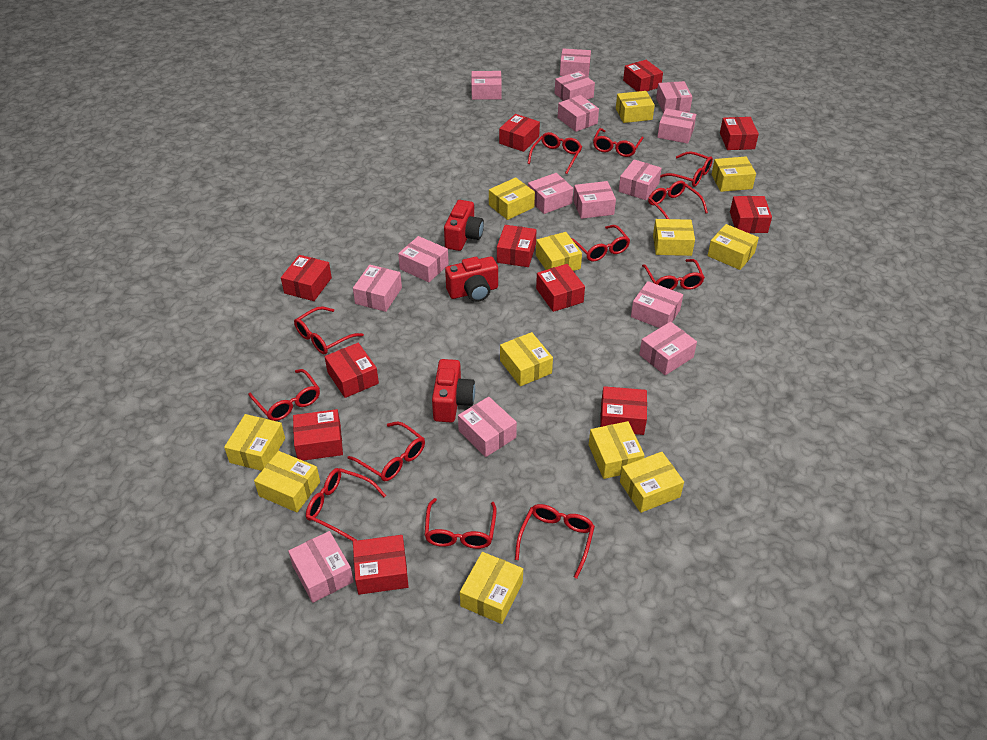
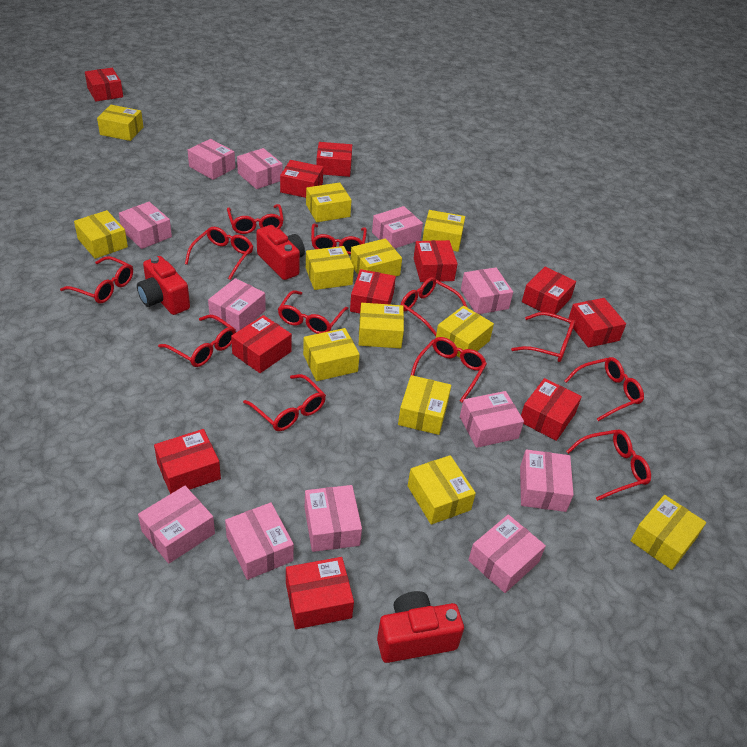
pink box: [288,531,354,603] [353,265,402,312] [398,236,449,282] [458,397,517,457] [471,71,502,100] [528,173,573,214] [555,71,595,101] [558,95,599,132] [560,49,591,77] [573,181,616,219] [619,159,662,200] [631,281,683,328] [639,322,697,375] [656,81,692,113] [657,108,696,144] = 15 -> [119,202,172,249] [138,486,215,564] [188,139,235,180] [208,278,266,332] [225,502,294,580] [237,148,283,189] [305,485,362,552] [372,206,423,248] [460,391,524,448] [461,267,513,314] [468,514,546,593] [520,449,574,512] = 12

